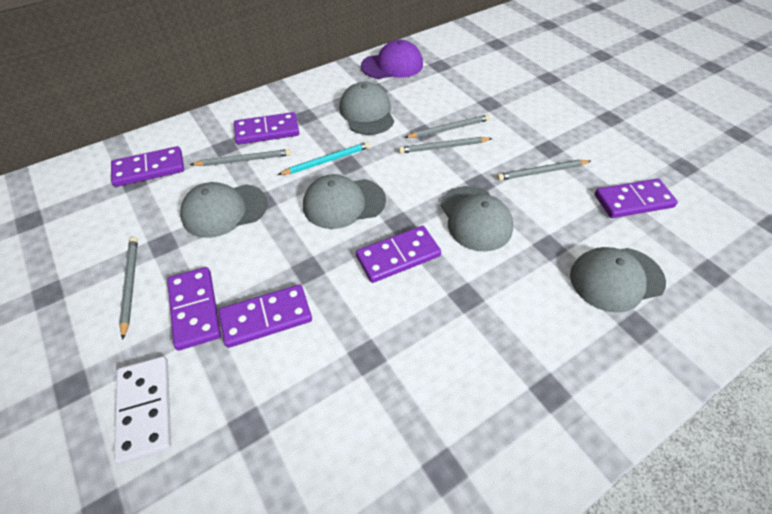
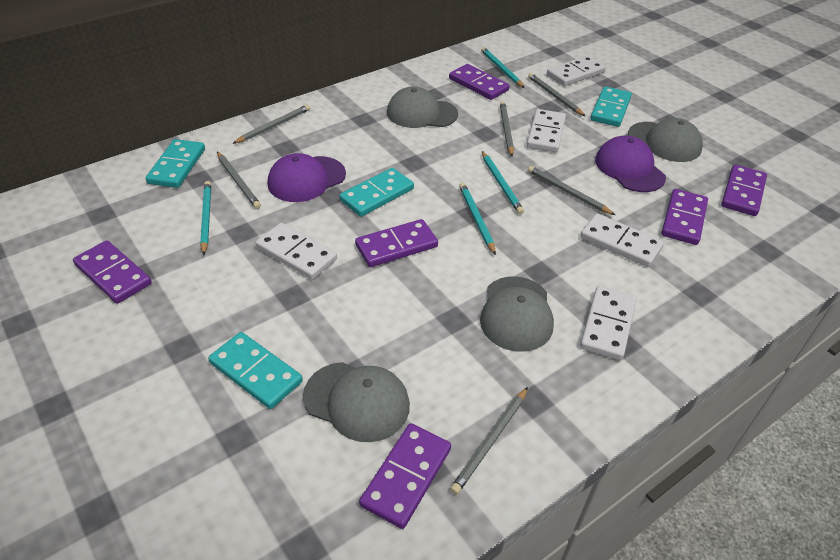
grey cap: [180,182,268,238] [303,174,386,229] [339,82,394,135] [440,186,513,251] [570,247,666,313] = 5 -> [303,362,410,442] [387,86,458,128] [480,277,554,352] [628,118,703,162] = 4
grey pencil: [119,237,138,340] [190,149,291,166] [399,137,493,153] [404,114,490,138] [497,160,591,181] = 5 -> [217,152,261,209] [232,105,310,144] [450,387,528,495] [500,101,514,156] [528,73,585,116] [528,166,615,215] = 6
purple cap: [361,40,423,79] = 1 -> [268,153,346,202] [595,136,666,192] = 2
turquoise domino: none = 0 -> [146,139,205,188] [208,332,303,409] [339,168,414,217] [590,86,632,127] = 4
turquoise pencil: [278,142,370,175] = 1 -> [200,181,211,255] [459,183,496,255] [481,47,524,88] [482,151,524,214] = 4
white domino: [114,357,171,464] = 1 -> [256,223,337,280] [527,109,566,152] [547,56,606,86] [580,213,664,267] [580,286,637,360] = 5

